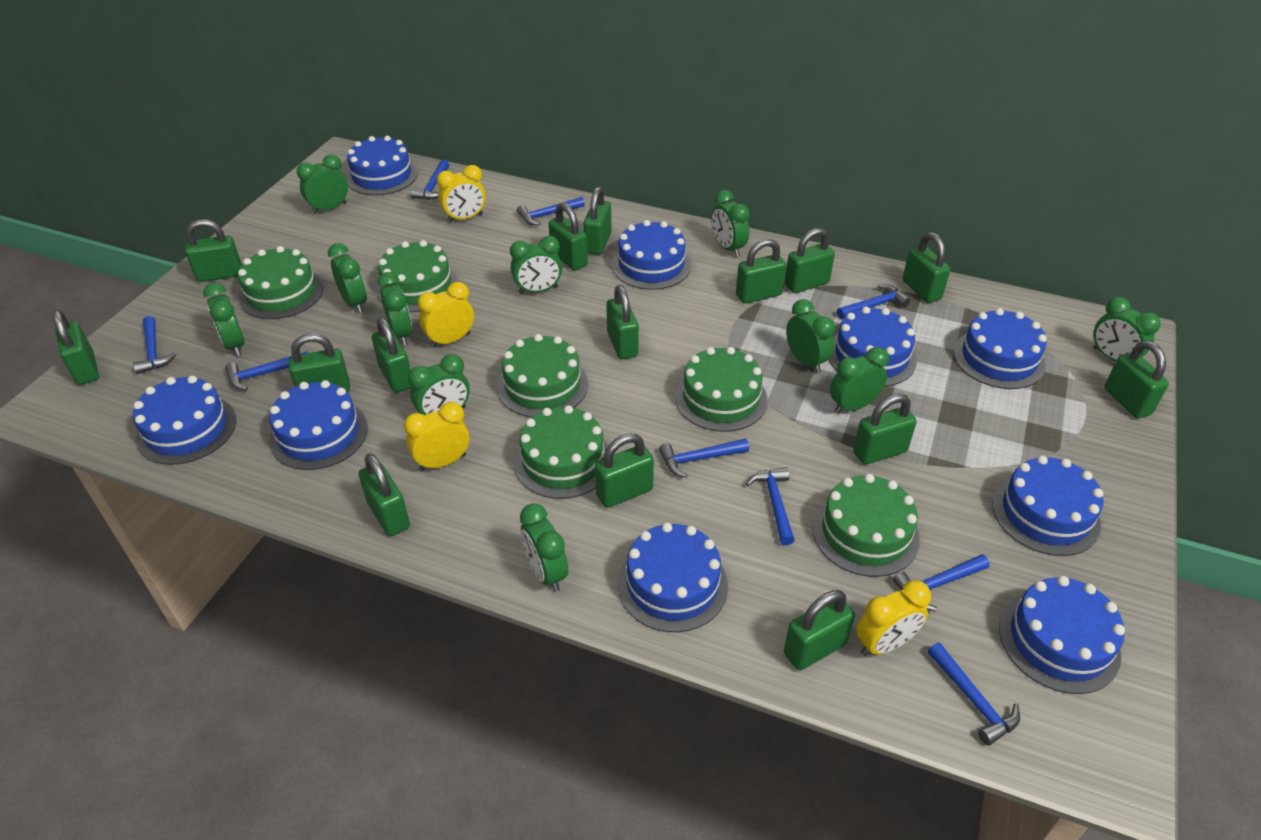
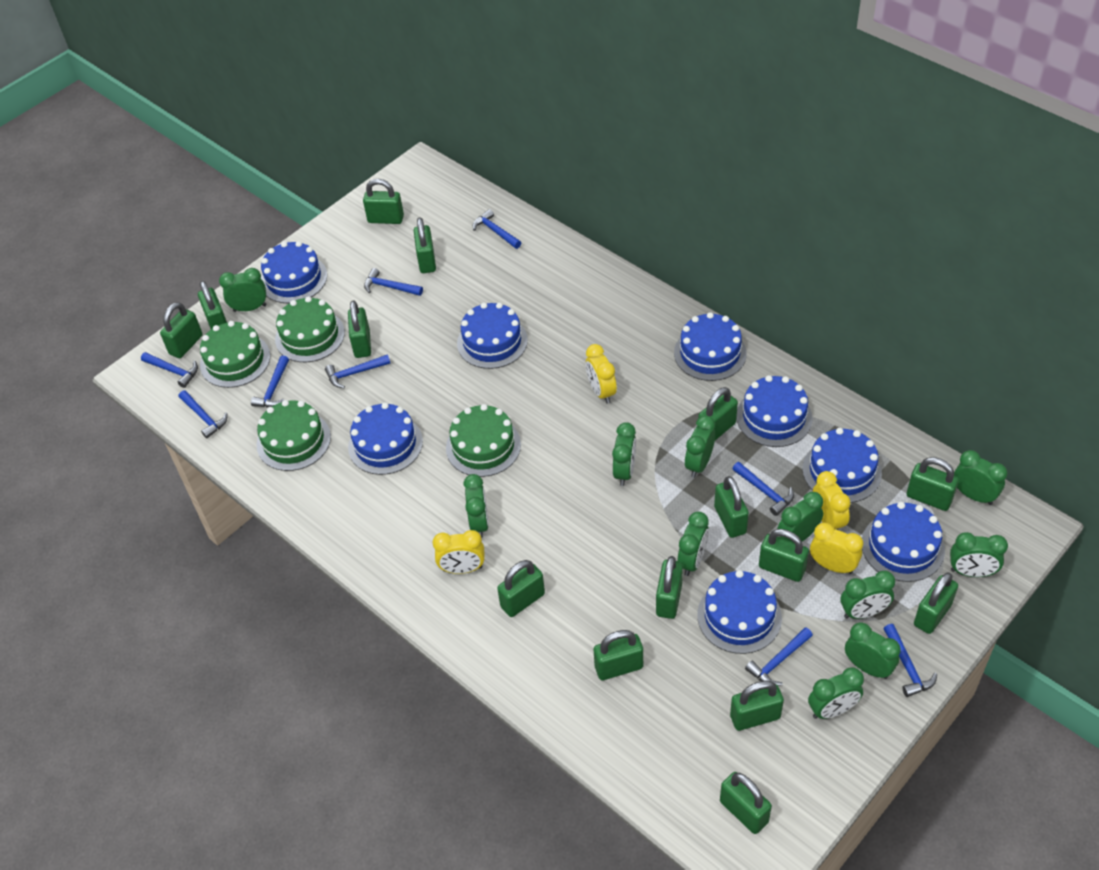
blue cake: [133,376,236,465] [269,380,368,470] [346,136,418,195] [612,220,691,290] [618,523,728,632] [829,307,917,387] [954,308,1047,389] [992,456,1104,556] [999,576,1125,694] = 9 -> [261,241,327,303] [348,402,423,475] [457,303,528,369] [674,312,747,381] [697,570,782,654] [737,375,812,447] [803,428,882,503] [862,502,945,582] = 8
green cake: [238,246,324,319] [376,240,459,312] [497,334,588,418] [514,405,608,499] [675,347,768,432] [812,474,920,577] = 6 -> [200,321,270,388] [257,400,331,471] [275,296,345,362] [446,404,521,477] = 4

